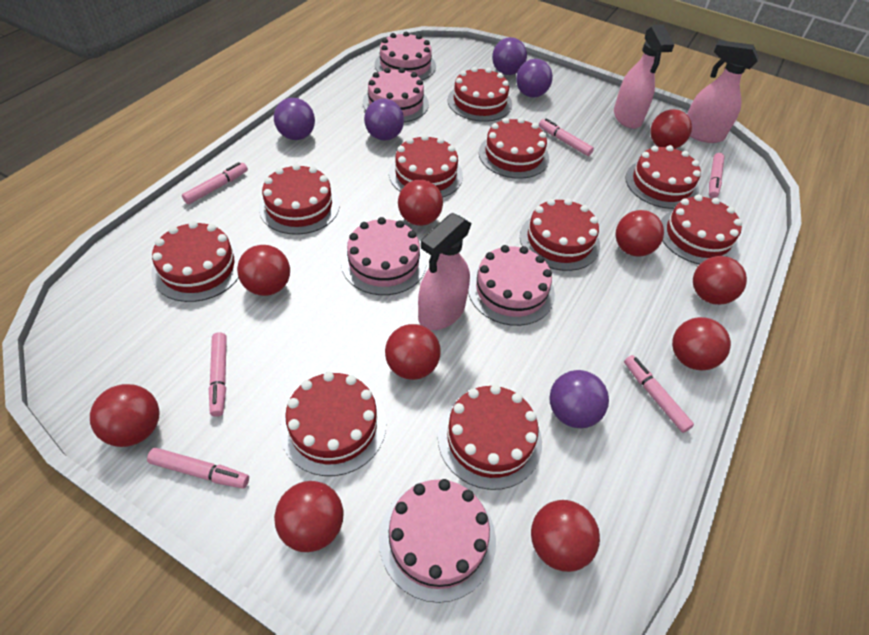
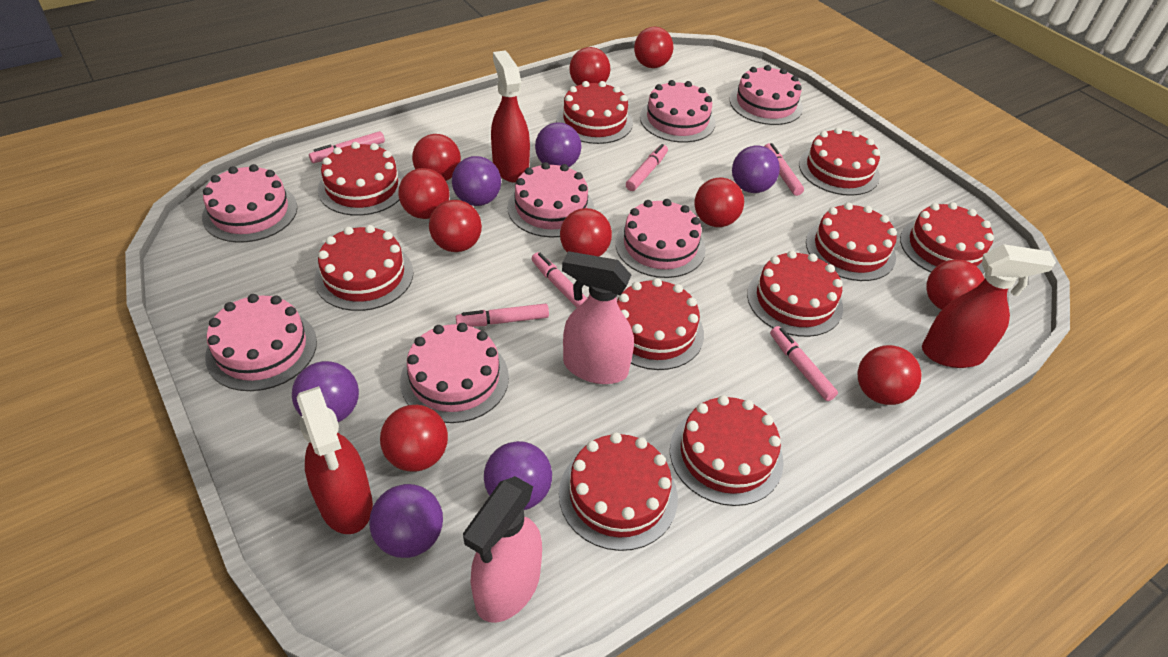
pink cake: [341,217,426,295] [363,68,429,123] [375,32,436,80] [379,479,496,603] [468,245,555,326] = 5 -> [202,164,297,243] [205,294,317,391] [400,323,509,423] [507,162,594,238] [615,199,706,278] [640,80,715,143] [730,65,803,125] = 7
pink spray bottle: [418,213,472,330] [614,24,674,129] [687,40,758,143] = 3 -> [463,476,542,623] [562,251,634,384] = 2
purple ball: [274,98,315,140] [364,99,404,141] [492,37,527,75] [516,59,553,98] [549,370,609,428] = 5 -> [292,361,359,422] [369,484,443,558] [452,156,501,206] [484,441,552,510] [535,122,581,167] [732,145,780,193] = 6
red spray bottle: none = 0 -> [296,386,373,534] [491,51,530,183] [922,244,1056,368] = 3

